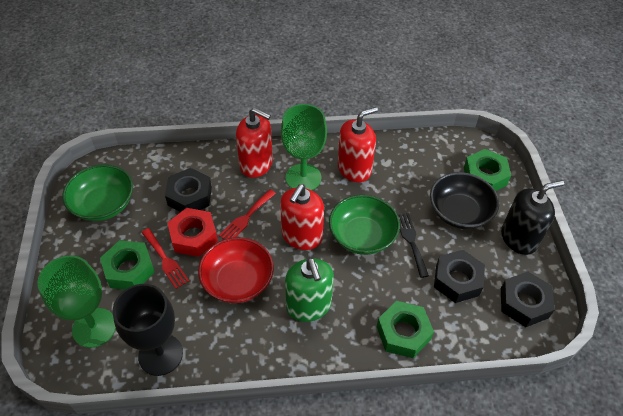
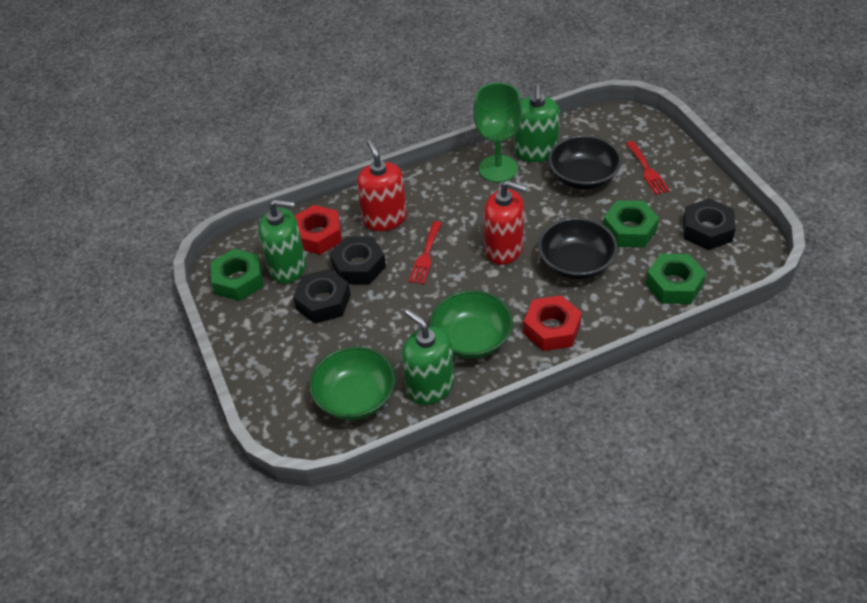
black bowl: [430,172,499,229] = 1 -> [538,217,618,279] [548,135,622,190] = 2
black fork: [399,213,429,278] = 1 -> none = 0
black goblet: [113,284,183,376] = 1 -> none = 0
black soap dispenser: [501,180,564,255] = 1 -> none = 0
green goblet: [37,255,116,348] [281,104,327,191] = 2 -> [473,83,522,182] = 1
green soap dispenser: [285,258,334,322] = 1 -> [258,199,306,284] [402,309,454,405] [515,85,560,162] = 3
red bowl: [198,237,274,303] = 1 -> none = 0
red nut: [168,208,218,257] = 1 -> [295,205,342,255] [523,295,582,351] = 2
red soap dispenser: [236,108,273,178] [280,184,324,250] [338,107,378,182] = 3 -> [357,139,407,231] [484,180,527,265] = 2

